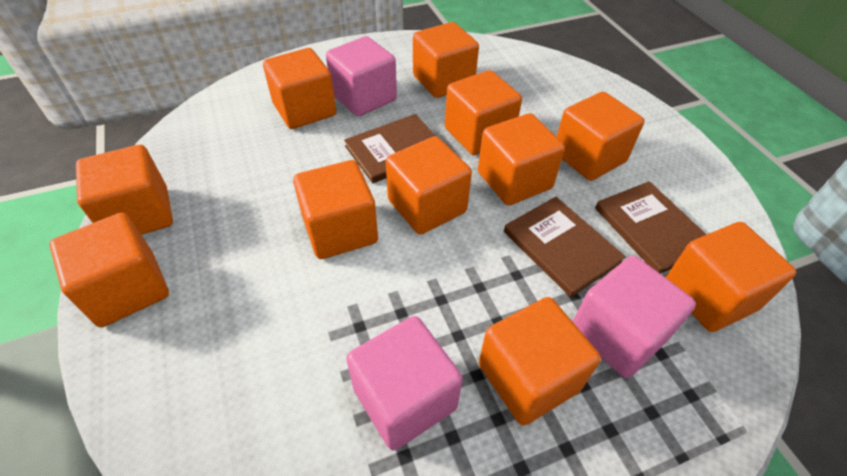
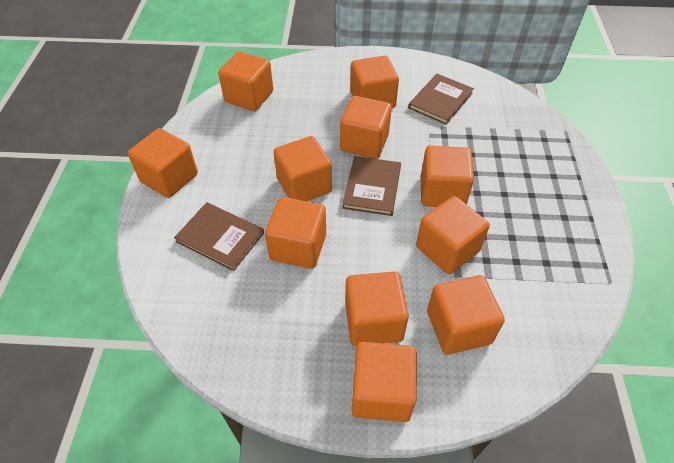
pink cube: [326,36,397,116] [346,316,463,450] [572,256,696,378] = 3 -> none = 0

